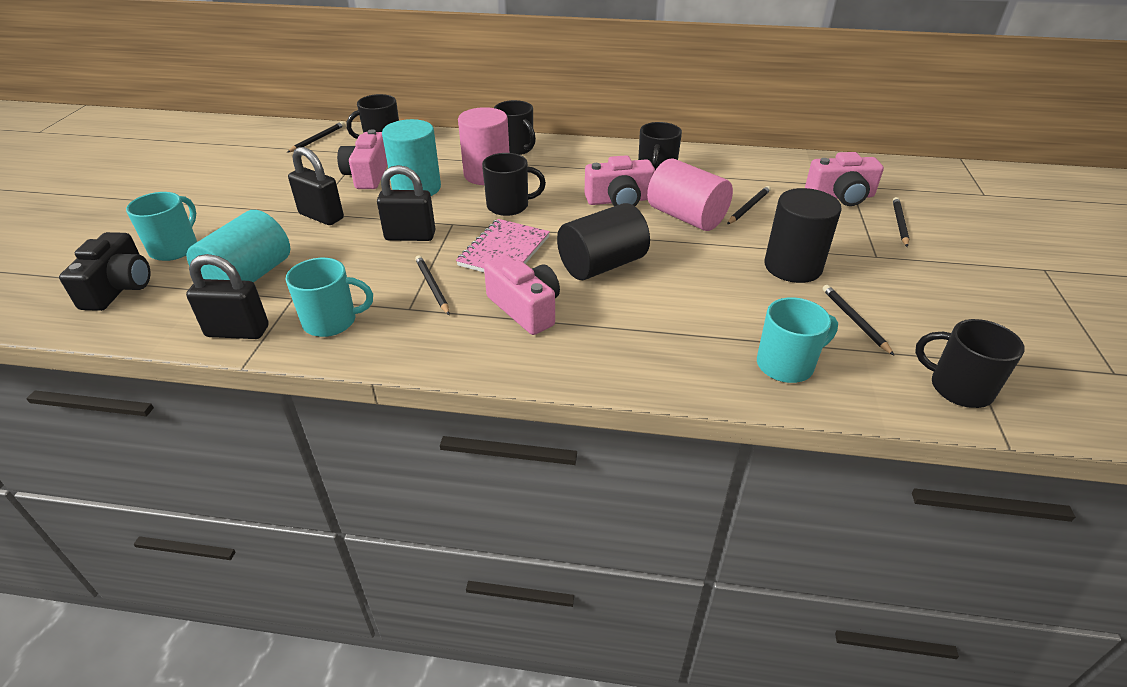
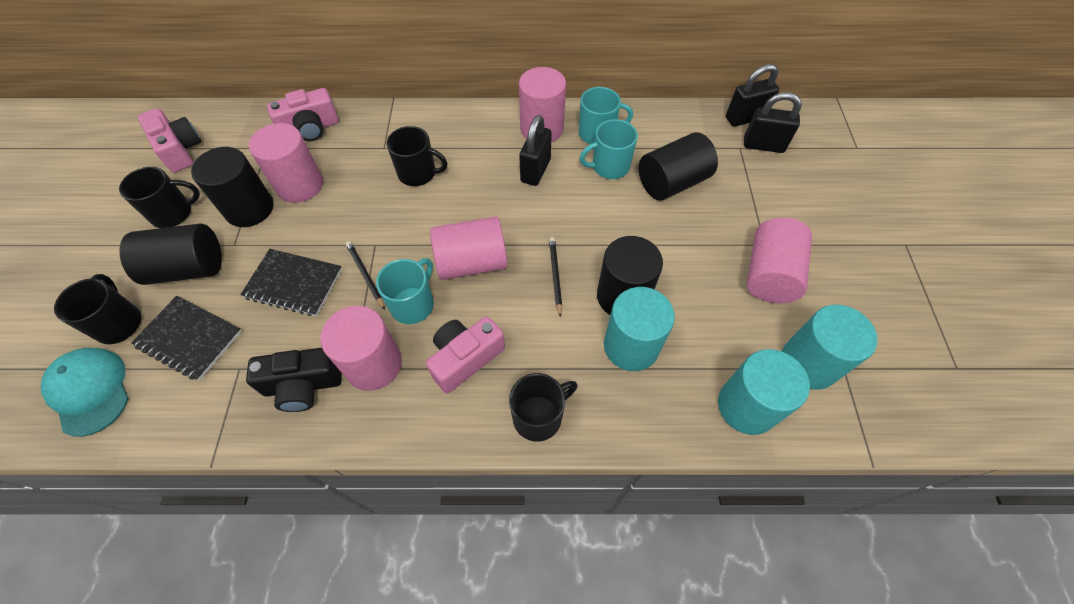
black cylinder: [557,203,650,280] [764,188,842,283] = 2 -> [119,224,222,285] [191,147,273,227] [597,236,663,315] [638,132,718,200] = 4
black mug: [346,94,399,139] [482,153,546,216] [494,100,536,155] [638,122,682,170] [915,319,1025,408] = 5 -> [54,274,141,344] [119,167,200,228] [387,126,448,186] [509,373,578,442] = 4
black notebook: none = 0 -> [131,296,242,381] [240,249,342,316] = 2
black pencil: [287,122,345,153] [415,255,450,315] [727,186,771,224] [823,285,895,356] [893,197,909,247] = 5 -> [345,241,385,310] [549,237,562,317] = 2
pink camera: [337,129,388,189] [484,255,560,335] [585,155,655,206] [805,152,884,206] = 4 -> [138,108,201,173] [267,88,339,141] [426,316,505,393] = 3
pink cylinder: [458,107,510,185] [647,158,733,231] = 2 -> [249,123,323,203] [320,306,402,391] [430,217,507,280] [519,67,566,142] [747,217,812,303] = 5
pink notebook: [456,219,550,272] = 1 -> none = 0
turquoise cap: none = 0 -> [41,348,129,437] = 1
turquoise cylinder: [187,210,290,283] [382,119,441,196] = 2 -> [604,287,675,371] [718,349,810,435] [782,305,878,389] = 3

